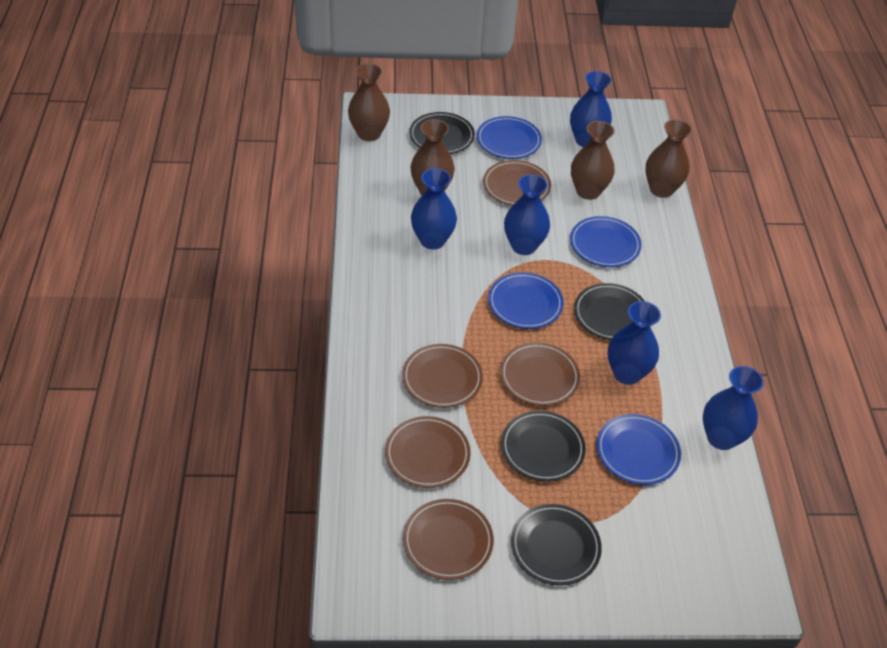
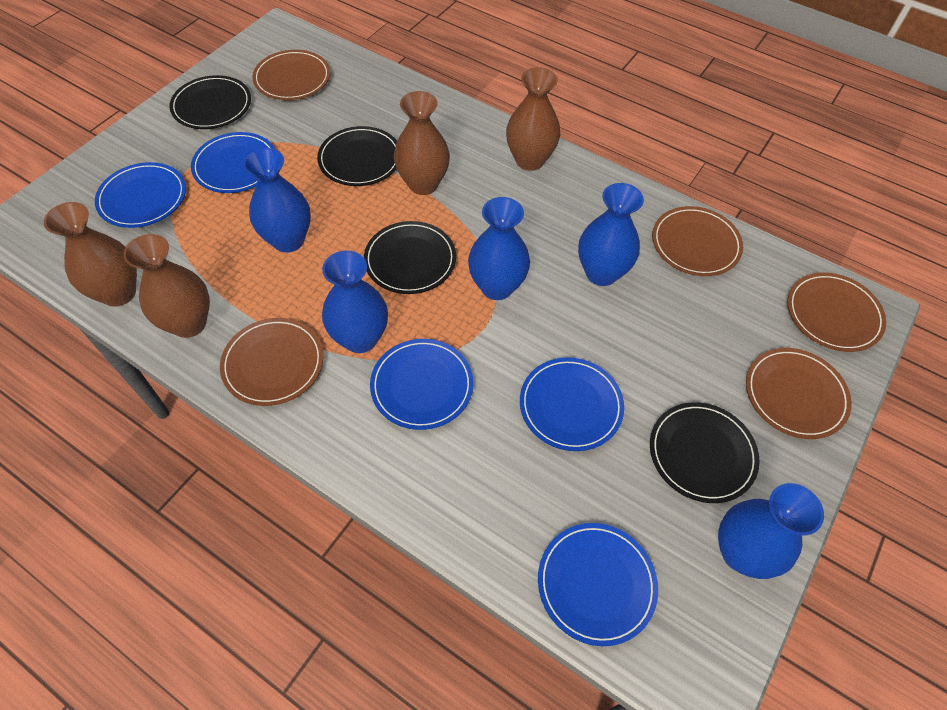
blue plate: [477,116,542,159] [488,272,564,329] [570,216,642,267] [597,414,681,485] = 4 -> [95,162,186,228] [191,132,275,193] [370,339,473,430] [520,357,624,451] [538,523,658,646] = 5

